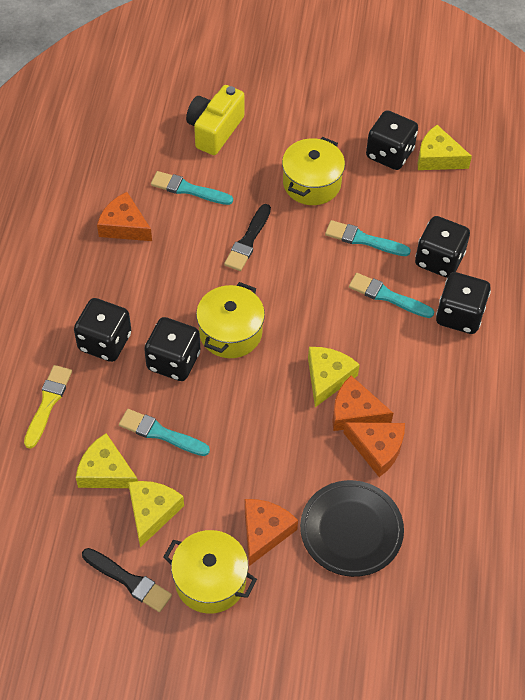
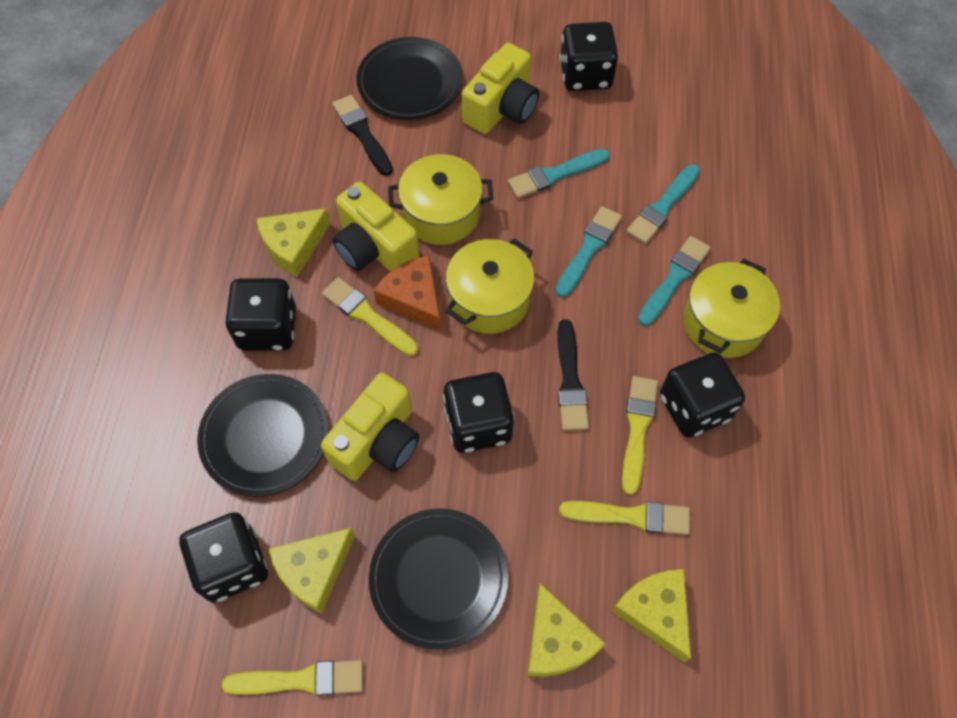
black plate: [300,480,404,577] = 1 -> [197,374,328,497] [356,37,463,120] [369,508,508,649] = 3
orange cheese: [97,192,152,241] [244,499,298,566] [332,376,393,431] [344,422,405,477] = 4 -> [374,255,441,331] = 1
yellow brush: [24,365,72,449] = 1 -> [222,660,363,696] [322,277,418,356] [559,501,690,535] [622,376,658,495] = 4
yellow camera: [186,85,245,155] = 1 -> [321,373,419,481] [333,182,420,271] [462,43,539,134] = 3

